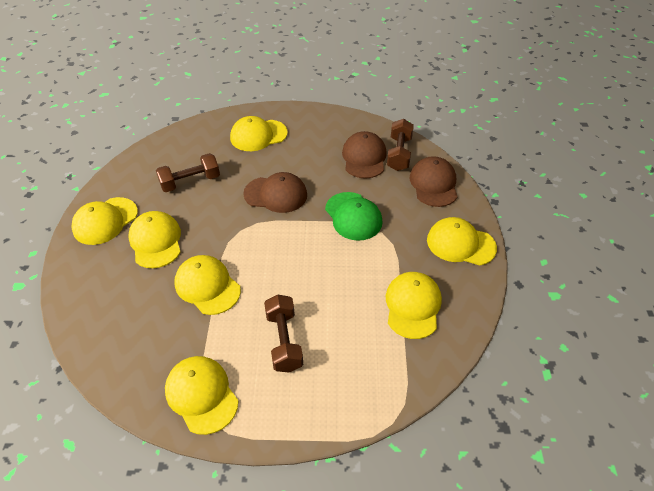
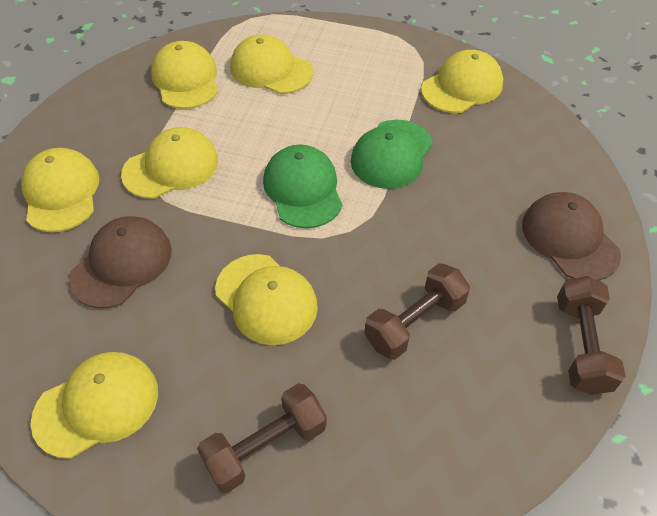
brown cap: [243,172,307,213] [342,131,387,178] [410,156,458,207] = 3 -> [69,216,172,309] [522,192,621,281] = 2
green cap: [325,192,382,241] = 1 -> [263,144,342,229] [351,119,433,189] = 2

